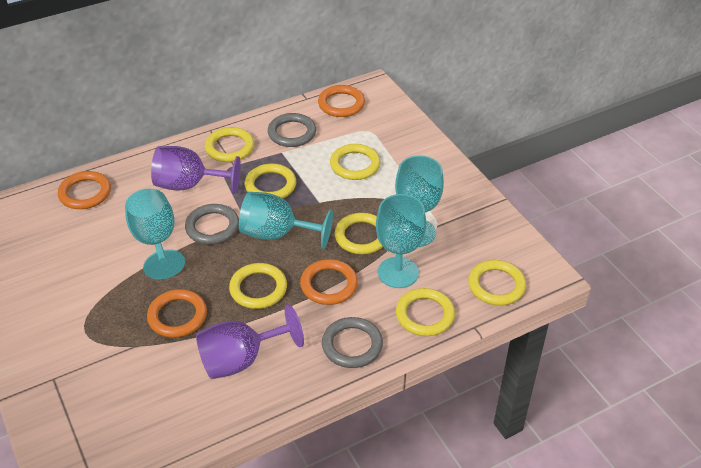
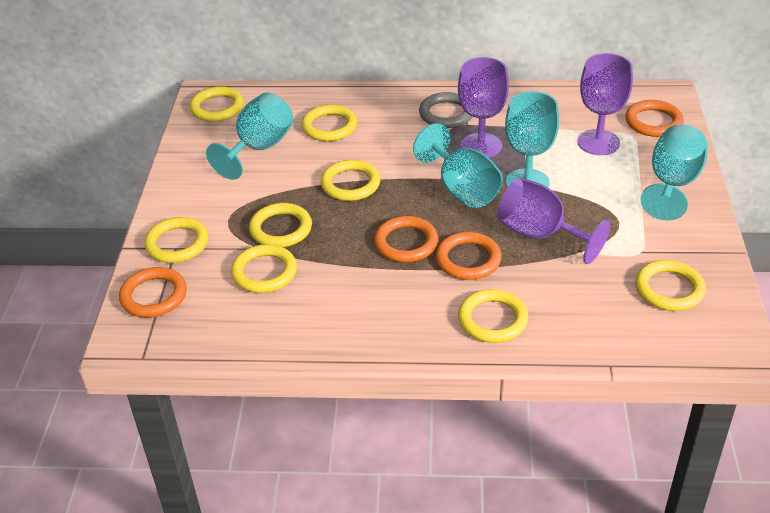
grey ring: [185,204,239,245] [268,113,316,147] [322,317,383,368] = 3 -> [419,92,473,128] = 1
purple goblet: [151,146,241,194] [196,304,304,379] = 2 -> [458,57,509,158] [497,178,611,264] [578,53,633,155] = 3
yellow ring: [205,127,254,162] [229,263,287,309] [245,164,296,198] [330,144,381,180] [335,213,383,254] [396,288,455,336] [468,260,526,306] = 7 -> [144,217,209,263] [190,87,244,122] [231,244,297,293] [249,203,312,247] [301,105,357,141] [321,160,381,201] [458,289,529,343] [635,260,706,311] = 8

